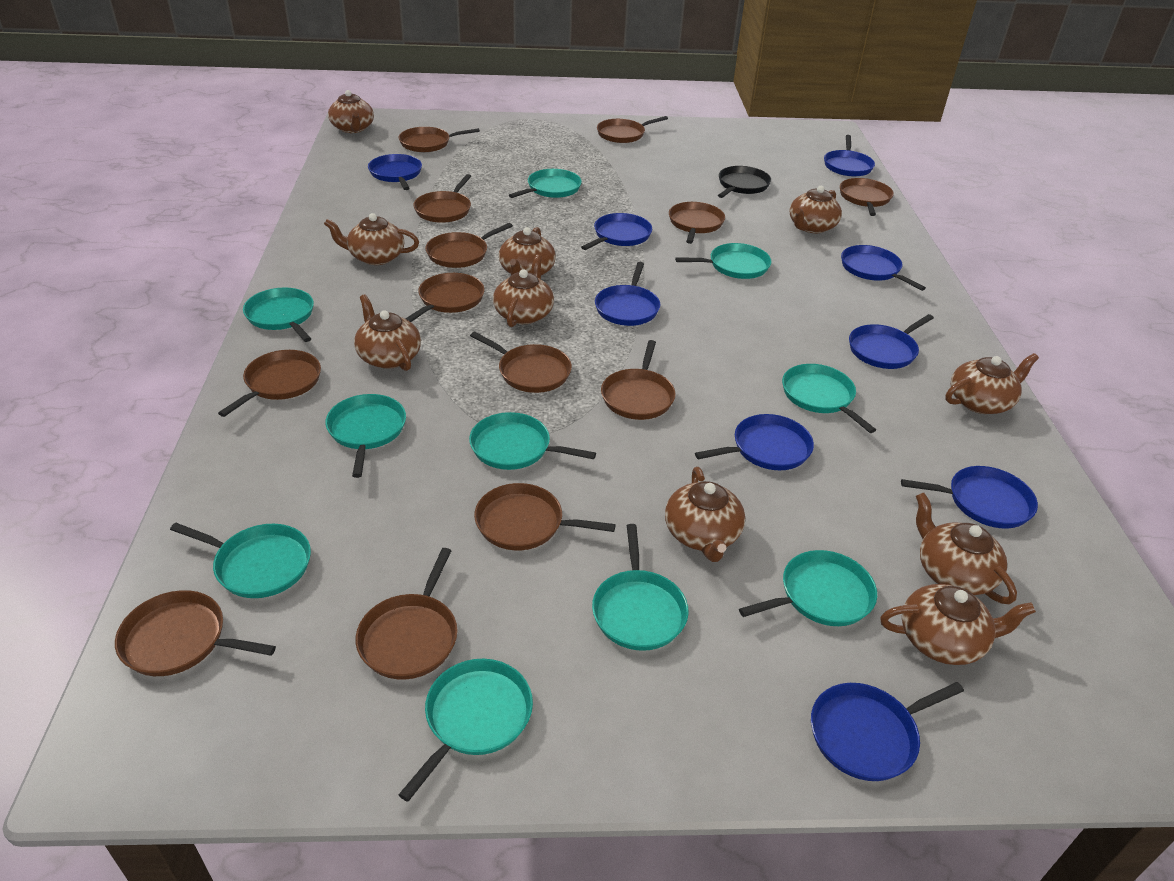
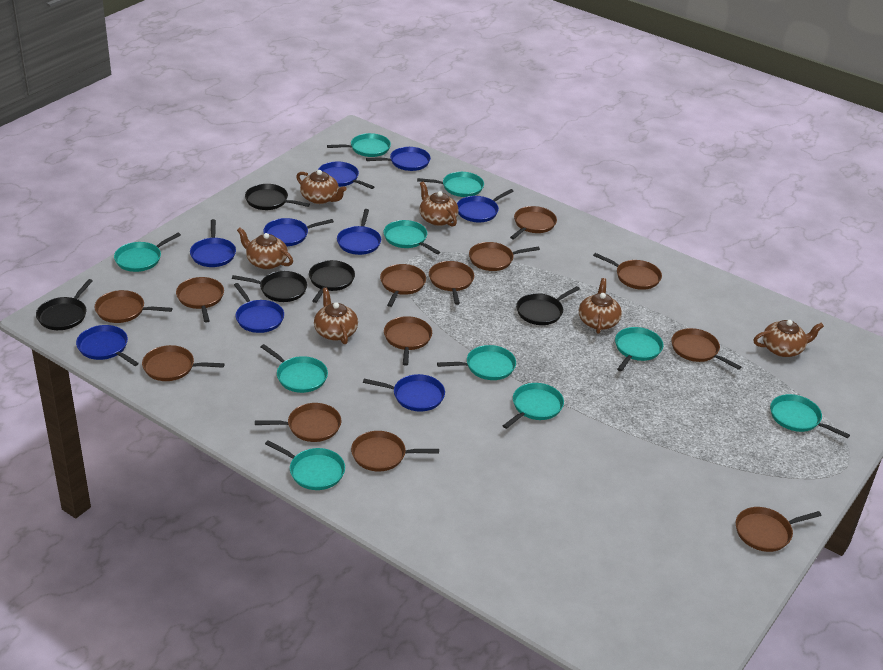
black pan: [718,166,771,198] = 1 -> [36,279,93,330] [232,271,307,302] [245,184,310,210] [309,260,355,303] [516,286,580,325] = 5
brown teapot: [324,213,419,265] [328,90,374,133] [354,294,421,371] [493,254,554,327] [499,227,556,275] [665,467,745,562] [789,186,842,233] [880,584,1036,665] [916,493,1017,604] [945,353,1039,414] = 10 -> [237,227,293,269] [296,170,346,204] [314,288,358,344] [420,182,459,227] [579,278,622,334] [753,320,824,357] = 6

